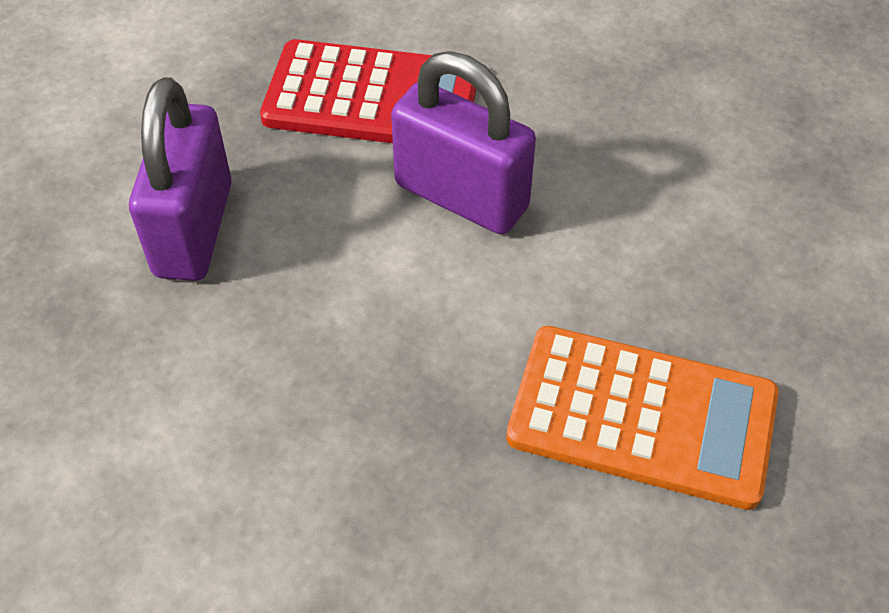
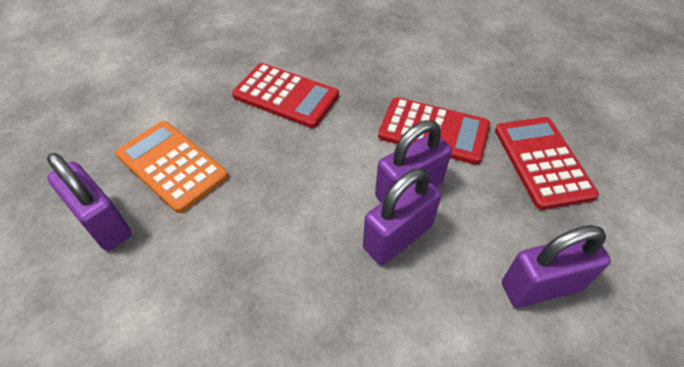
purple padlock: [129,77,232,281] [391,51,536,235] = 2 -> [47,153,131,251] [363,168,441,265] [375,120,452,203] [502,225,611,308] = 4
red calculator: [260,39,476,143] = 1 -> [232,63,339,128] [378,97,490,165] [495,117,599,210] = 3

